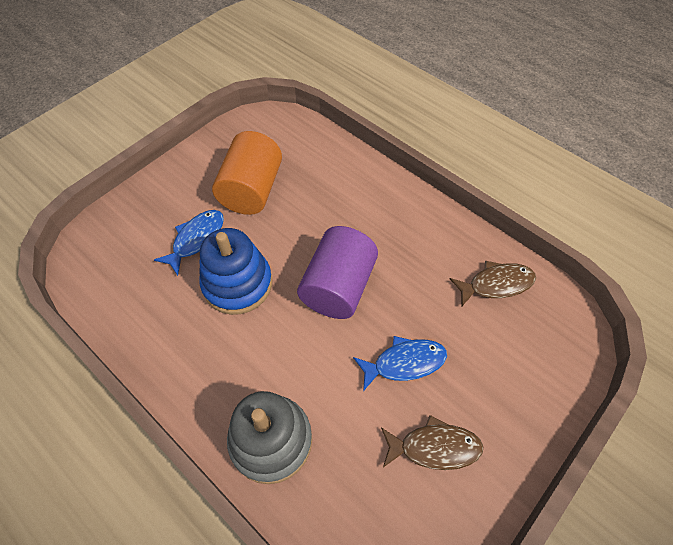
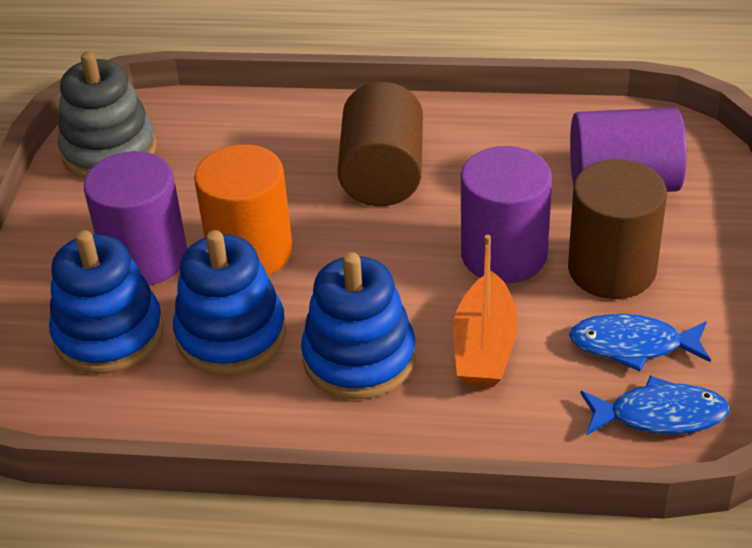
blue stacking toy: [199,228,272,315] = 1 -> [49,230,164,374] [173,230,286,375] [301,252,416,399] = 3
brown cylinder: none = 0 -> [337,82,423,206] [568,159,667,299] = 2
brown fish: [381,415,483,470] [450,261,536,307] = 2 -> none = 0
orange boat: none = 0 -> [453,235,518,387] = 1
purple cylinder: [297,226,378,319] = 1 -> [84,151,187,286] [461,146,552,283] [570,107,687,192] = 3

